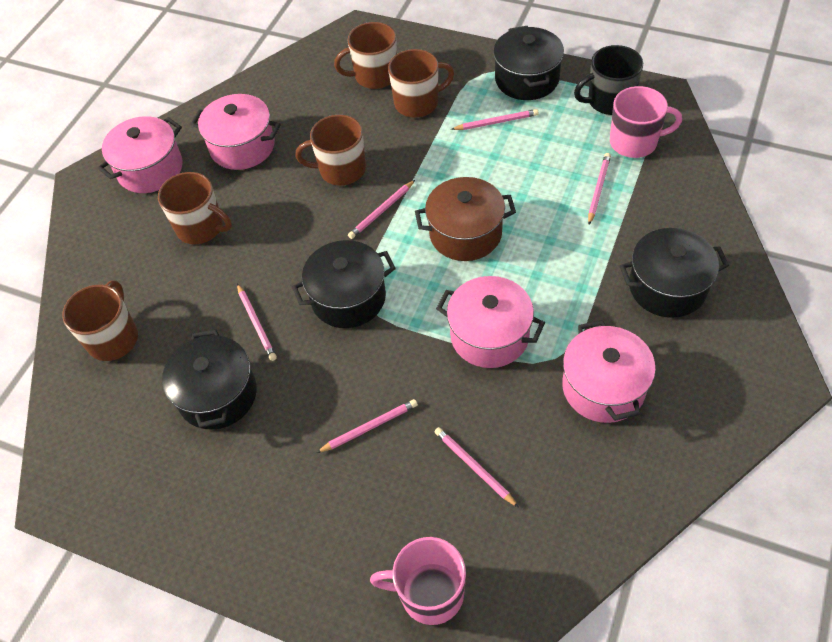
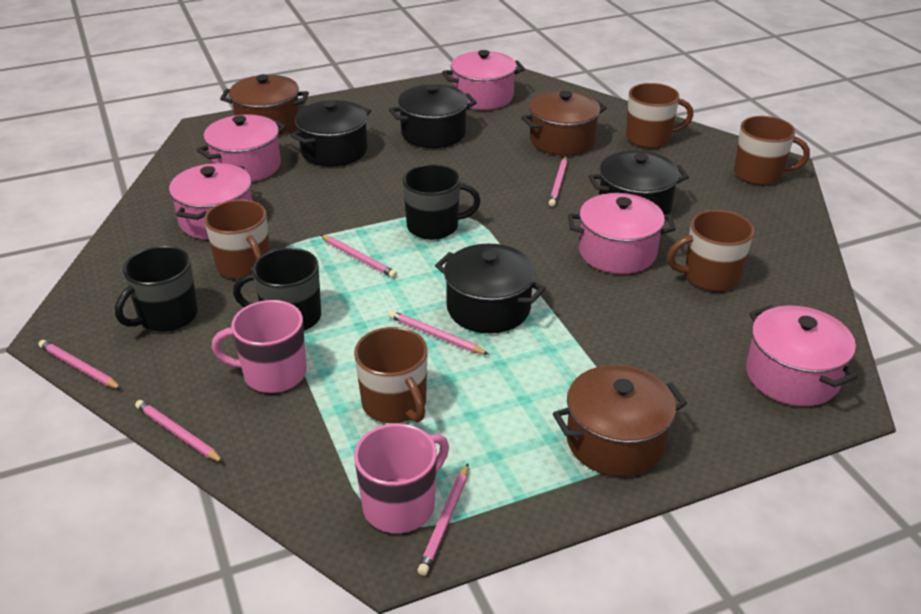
black mug: [574,45,643,115] = 1 -> [115,246,198,332] [233,248,321,331] [403,164,481,240] = 3
brown pot: [415,177,516,261] = 1 -> [220,74,309,135] [521,91,607,156] [553,365,687,477] = 3
pink pot: [98,116,182,193] [191,94,281,170] [436,276,545,368] [562,320,656,423] = 4 -> [169,163,252,240] [197,114,286,182] [442,50,525,110] [568,193,676,274] [746,305,858,406] = 5

